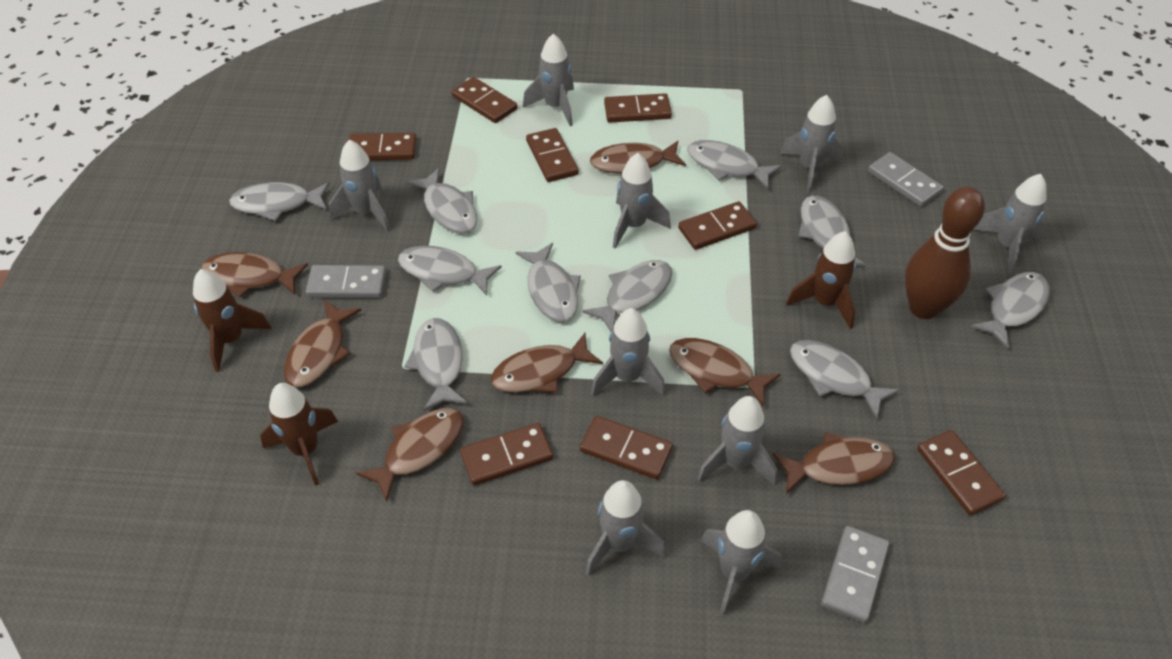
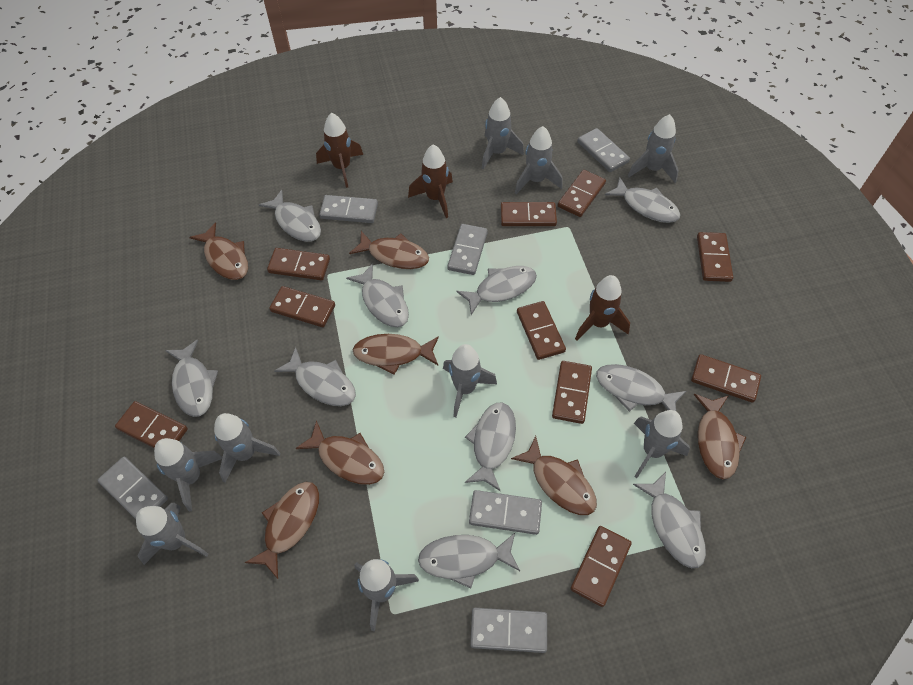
brown bowling pin: [905,187,985,319] = 1 -> none = 0
brown domino: [349,132,416,160] [452,77,517,123] [460,423,553,485] [526,128,579,182] [580,416,673,480] [604,93,672,123] [678,201,757,250] [917,430,1006,516] = 8 -> [115,401,188,448] [267,248,330,280] [269,286,335,327] [501,202,557,226] [517,301,566,360] [552,361,592,424] [558,170,606,217] [570,526,632,607] [691,354,761,403] [697,232,733,282] = 10
grey domino: [306,265,386,298] [821,526,889,623] [868,152,943,207] = 3 -> [98,457,168,519] [319,195,378,223] [447,224,488,275] [469,490,542,535] [470,608,547,653] [577,128,630,172] = 6

